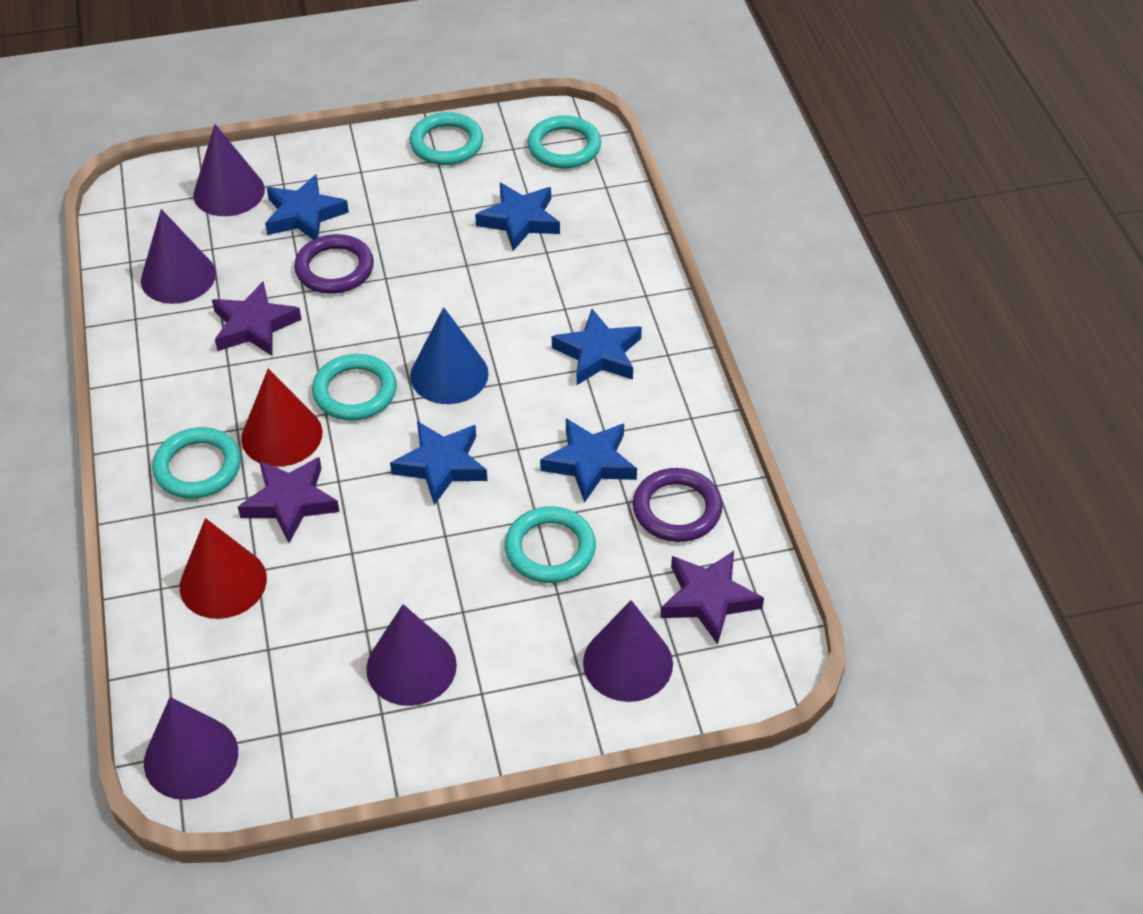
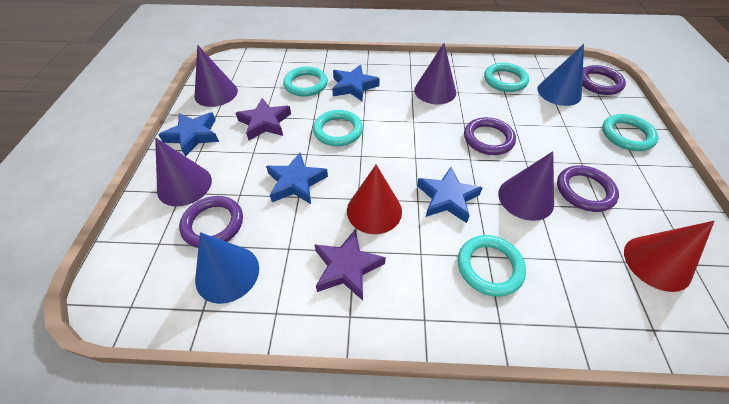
blue cone: [410,307,489,404] = 1 -> [195,232,259,304] [538,44,584,106] = 2
blue star: [265,174,349,240] [390,421,487,505] [475,183,560,251] [540,418,637,503] [552,309,642,386] = 5 -> [159,112,219,157] [266,152,328,204] [332,65,380,101] [417,167,483,223] = 4
purple cone: [141,209,216,304] [144,697,238,800] [193,124,265,216] [366,604,457,706] [583,600,673,702] = 5 -> [155,138,212,206] [194,45,238,107] [414,43,456,104] [498,151,554,221] = 4
purple ring: [294,234,374,294] [633,468,722,542] = 2 -> [179,196,243,248] [464,117,516,155] [557,165,619,212] [582,65,626,95] = 4
purple star: [212,282,302,356] [238,457,340,543] [660,551,764,645] = 3 -> [236,98,291,140] [314,230,386,301] = 2

